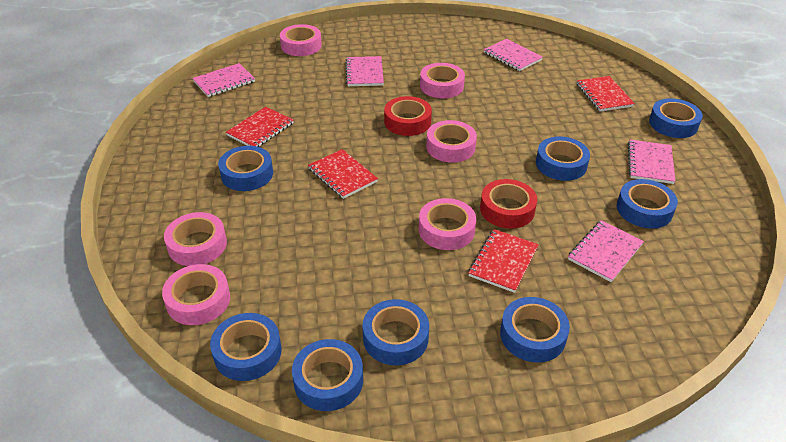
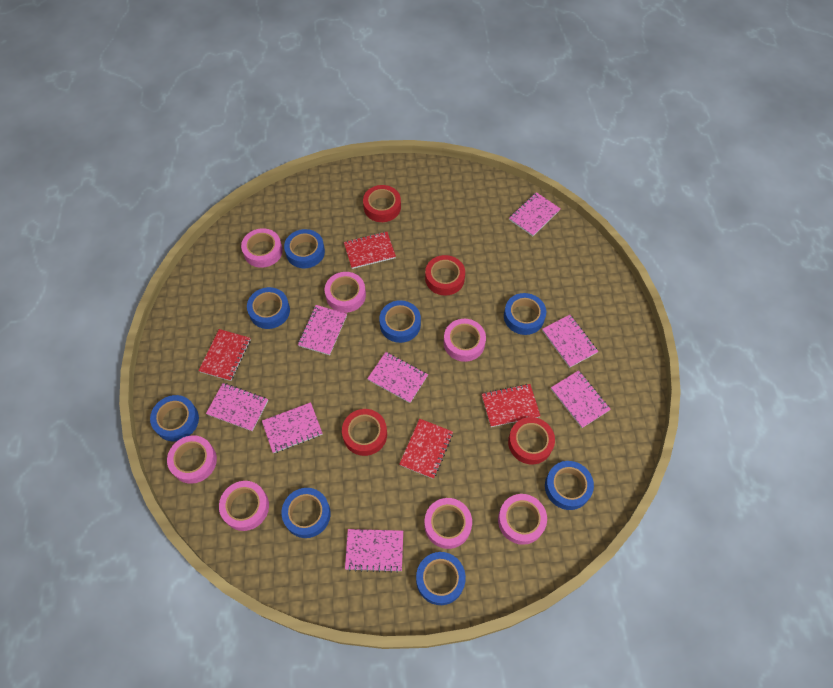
pink notebook: [192,63,255,97] [346,56,384,86] [484,39,543,71] [568,220,644,282] [628,140,676,184] = 5 -> [206,383,268,431] [262,402,323,453] [298,305,347,355] [345,529,403,573] [367,352,428,403] [509,192,561,236] [542,315,598,368] [551,370,611,428] = 8
pink tape: [162,264,230,325] [164,212,227,266] [280,24,322,56] [418,198,476,250] [420,63,465,98] [426,120,477,163] = 6 -> [167,435,217,484] [219,481,269,531] [241,228,283,268] [325,272,366,313] [424,498,472,549] [444,319,486,362] [498,494,547,545] = 7
red tape: [384,96,432,136] [480,179,537,229] = 2 -> [342,409,387,456] [363,185,401,222] [425,255,465,296] [508,417,555,464] = 4

